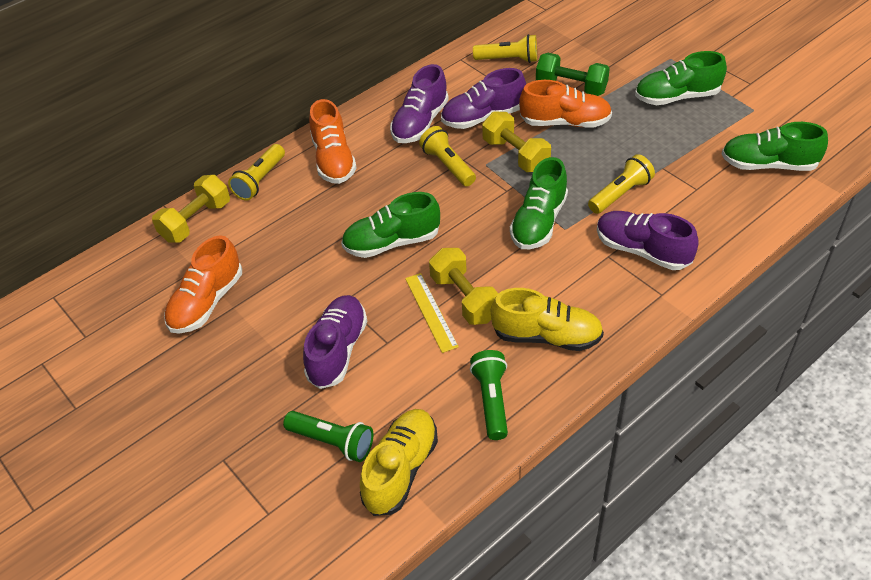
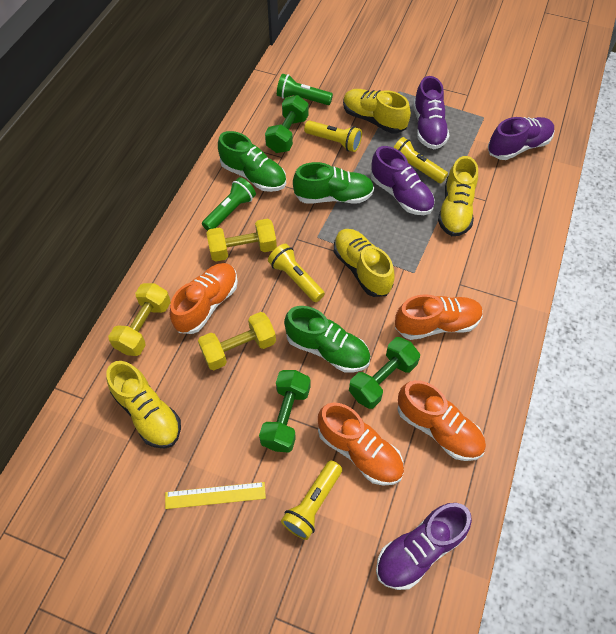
green dumbbell: [536,53,610,96] = 1 -> [259,370,310,453] [265,95,309,153] [349,337,420,409] = 3
green shoe: [341,192,440,258] [510,157,568,249] [635,51,727,105] [722,122,828,171] = 4 -> [218,131,286,192] [284,306,370,373] [293,162,374,204] = 3
orange shoe: [164,236,242,334] [309,99,357,184] [519,80,612,127] = 3 -> [170,263,238,334] [318,402,404,485] [395,294,483,340] [398,380,486,461] = 4
yellow shoe: [360,409,438,516] [491,288,604,351] = 2 -> [106,361,181,449] [334,229,395,297] [343,89,411,133] [438,156,478,236] = 4

